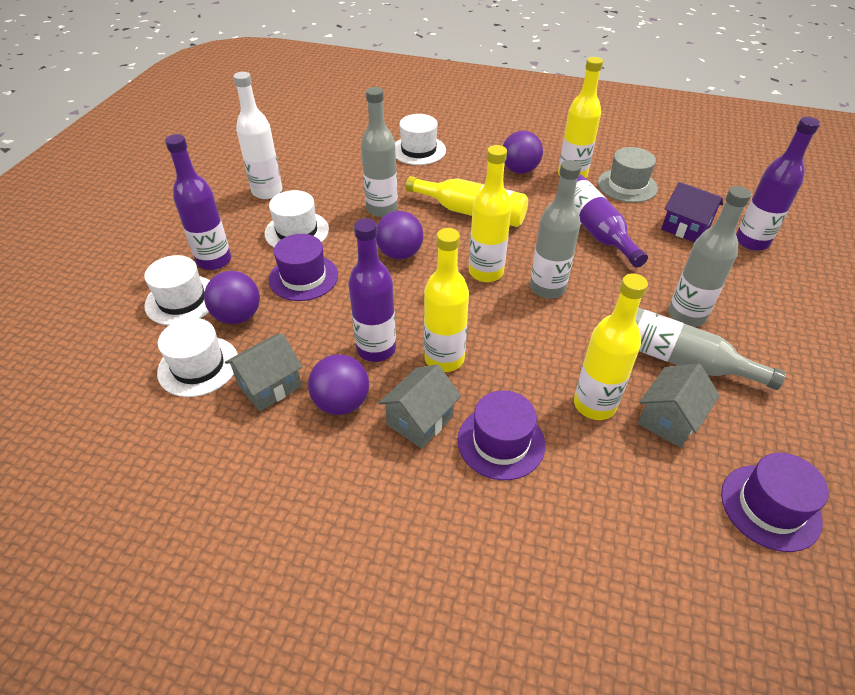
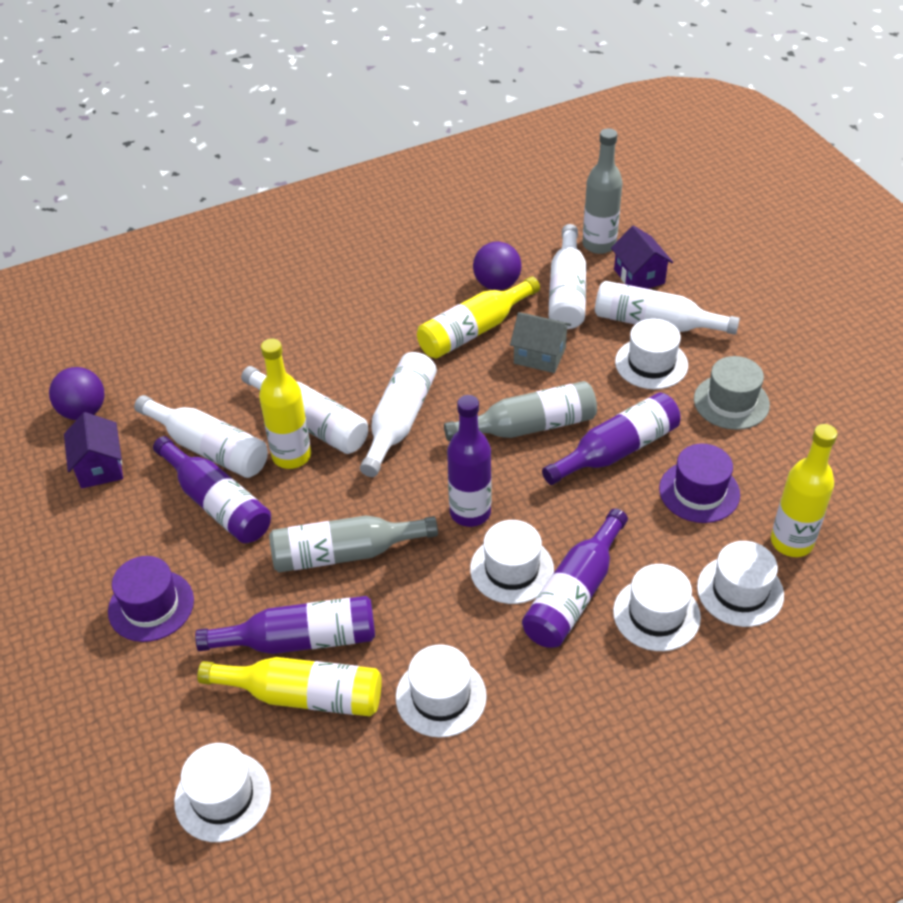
grey bottle: [361,87,398,217] [530,160,581,299] [635,307,786,390] [668,186,751,327] = 4 -> [269,515,438,572] [444,381,597,441] [582,128,622,254] = 3
grey house: [225,333,302,411] [379,364,461,449] [638,364,720,448] = 3 -> [510,312,571,373] = 1
purple ball: [204,271,260,324] [308,354,369,415] [376,211,423,259] [503,131,543,174] = 4 -> [49,367,104,420] [473,242,522,290] = 2
purple bottle: [165,134,231,270] [348,218,396,362] [574,175,648,268] [736,117,820,251] = 4 -> [153,436,271,543] [195,596,375,654] [447,395,492,527] [522,508,628,648] [542,392,681,485] = 5
purple hat: [269,234,338,301] [458,390,545,480] [721,453,829,552] = 3 -> [108,556,194,642] [659,444,740,523] = 2
purple house: [661,182,723,242] = 1 -> [64,412,123,489] [611,225,673,289] = 2
white bottle: [233,72,282,199] = 1 -> [134,395,268,478] [241,366,368,454] [360,352,437,477] [549,224,586,329] [595,281,740,335] = 5
white hat: [144,255,210,325] [157,318,238,397] [265,190,329,248] [395,114,446,165] = 4 -> [174,743,271,842] [396,644,487,738] [470,520,554,604] [613,564,701,651] [615,318,688,389] [697,541,784,627] = 6
yellow bottle: [406,176,528,227] [424,228,469,372] [469,145,512,282] [558,57,603,178] [574,274,648,420] = 5 -> [197,657,382,717] [259,338,311,469] [417,276,540,359] [771,424,837,557] = 4

